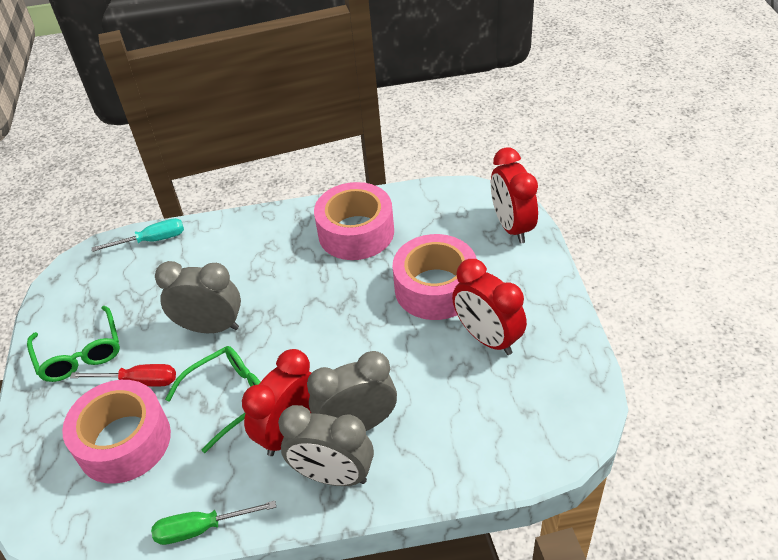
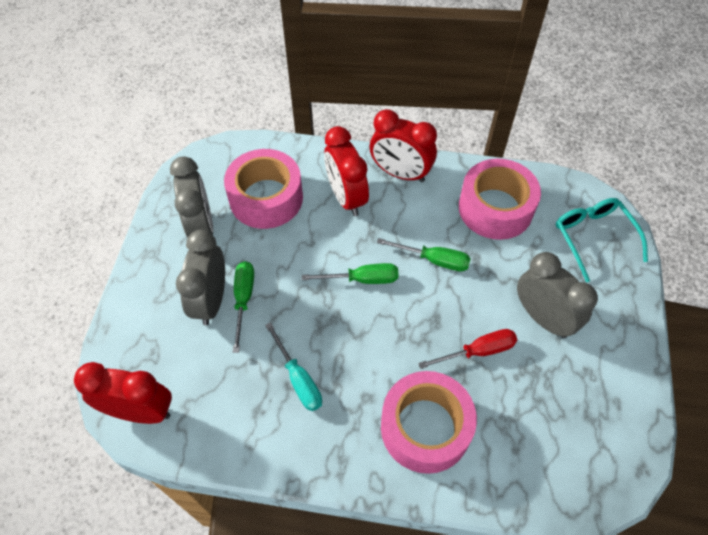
green glasses: [27,306,120,382] [165,346,260,453] = 2 -> none = 0
green screwdriver: [151,501,276,545] = 1 -> [233,261,254,353] [302,263,399,284] [377,238,471,271] = 3
turquoise glasses: none = 0 -> [556,198,648,282] = 1

